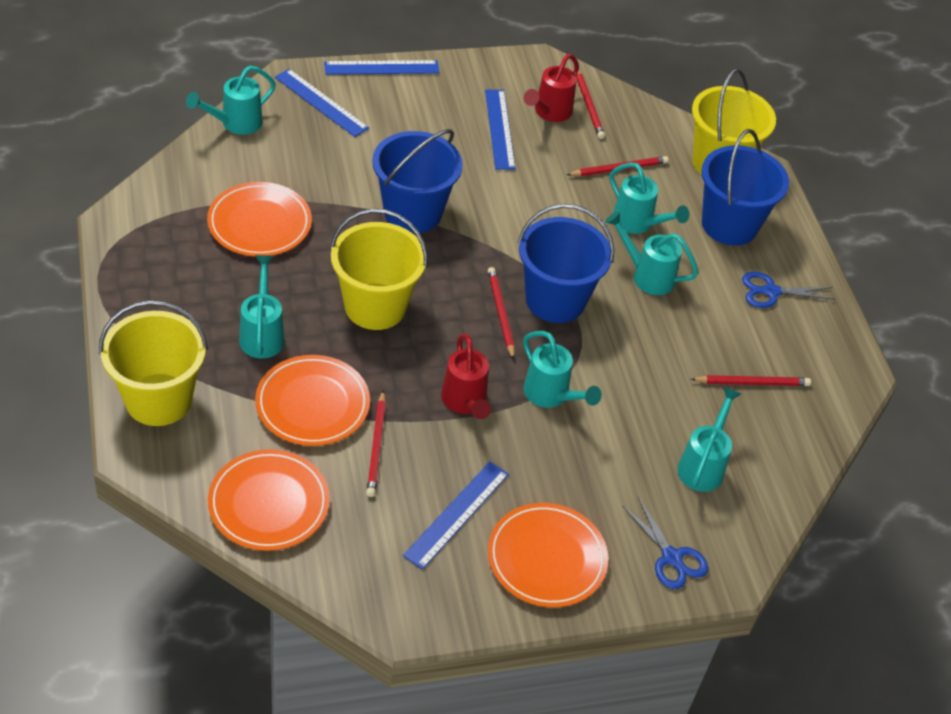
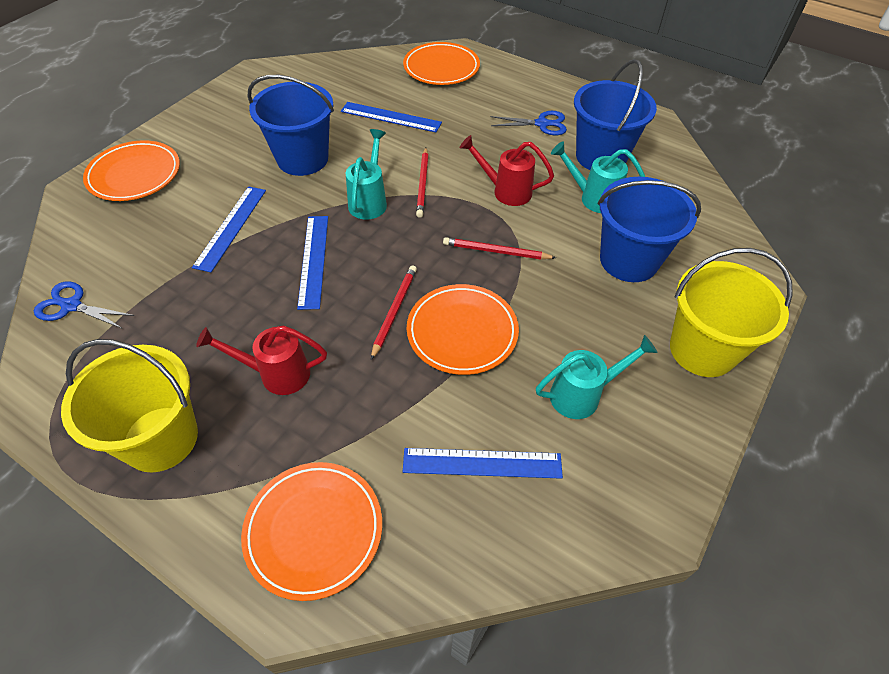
red pencil: [366,390,386,497] [488,267,515,360] [567,156,668,176] [576,70,605,139] [691,375,811,386] = 5 -> [371,266,417,360] [416,148,429,218] [443,237,556,259] = 3
turquoise watering can: [186,66,276,135] [239,255,285,359] [523,331,602,408] [605,211,698,295] [610,162,689,234] [677,387,741,492] = 6 -> [346,129,387,220] [536,335,658,419] [551,142,645,213] = 3
yellow bucket: [99,300,208,426] [330,208,428,330] [692,68,776,175] = 3 -> [61,339,198,473] [670,248,793,377] = 2

